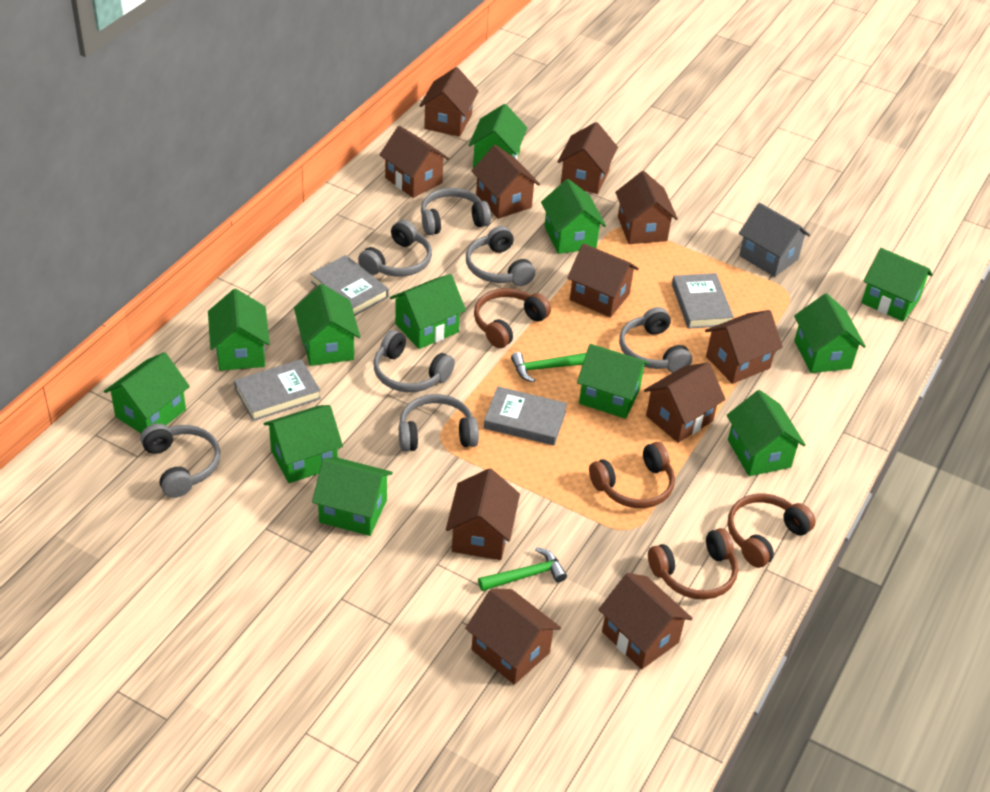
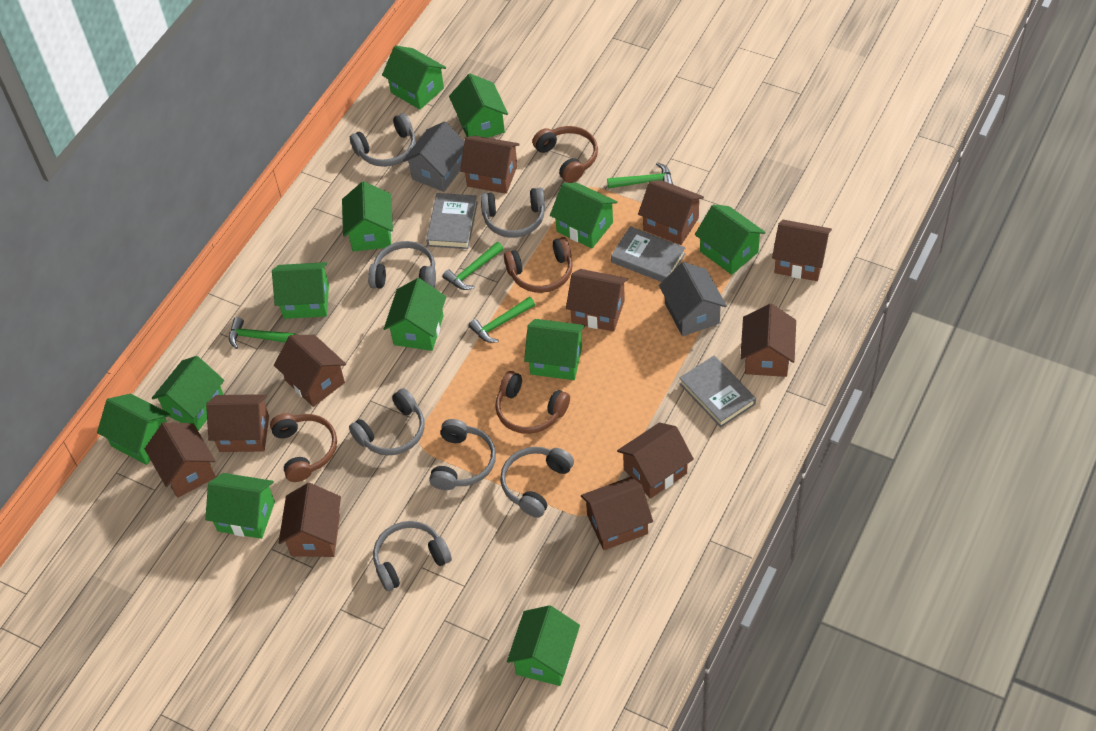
green hammer: [478,547,567,591] [511,352,586,382] = 2 -> [229,317,296,349] [442,242,503,290] [469,297,535,343] [607,162,673,188] = 4
grey book: [234,359,321,421] [310,255,389,316] [484,387,567,445] [672,273,734,329] = 4 -> [426,193,478,249] [611,226,686,282] [679,356,756,428] = 3
grey house: [739,203,810,277] = 1 -> [403,121,464,192] [659,262,727,336] = 2

